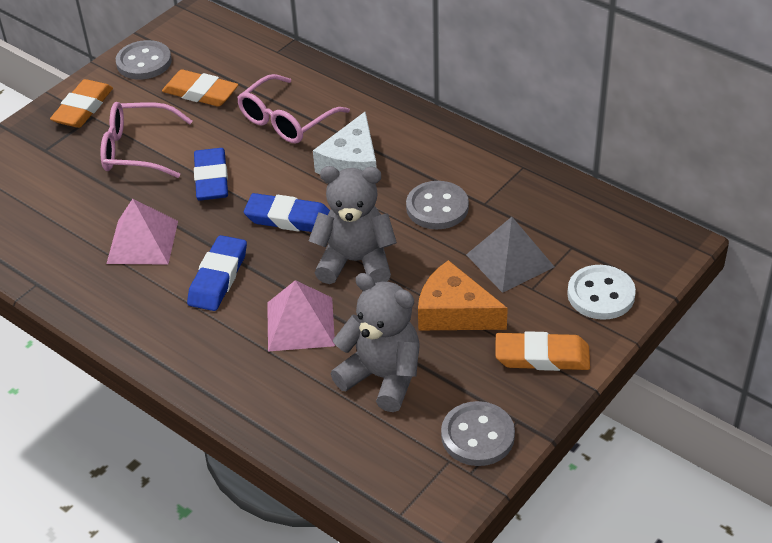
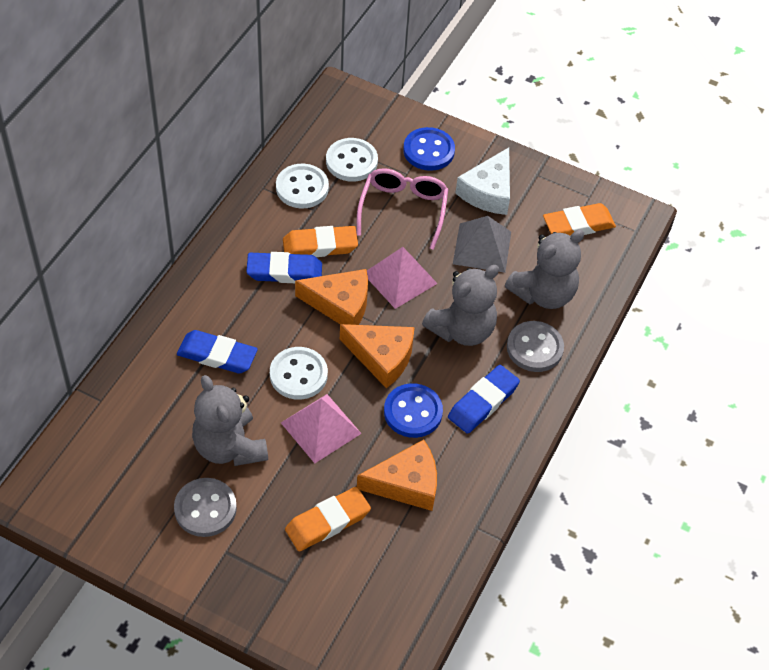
blue button: none = 0 -> [384,383,443,438] [403,127,455,171] = 2
grey button: [116,40,172,80] [406,181,469,229] [441,401,515,466] = 3 -> [174,478,237,537] [507,321,564,372] = 2
grey teddy bear: [309,166,397,284] [331,273,420,412] = 2 -> [192,375,268,466] [422,265,499,346] [505,229,585,309] = 3
orange cheese: [418,260,508,330] = 1 -> [295,269,368,325] [340,324,415,388] [357,440,437,511] = 3
pink glasses: [100,102,192,178] [237,74,350,143] = 2 -> [357,168,449,250] = 1
white button: [567,265,636,320] = 1 -> [270,347,328,400] [276,164,329,208] [326,138,378,182] = 3

